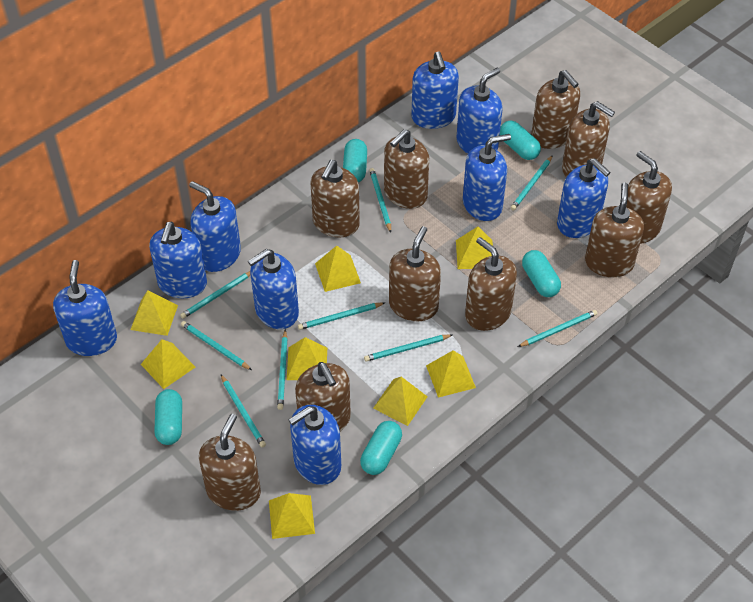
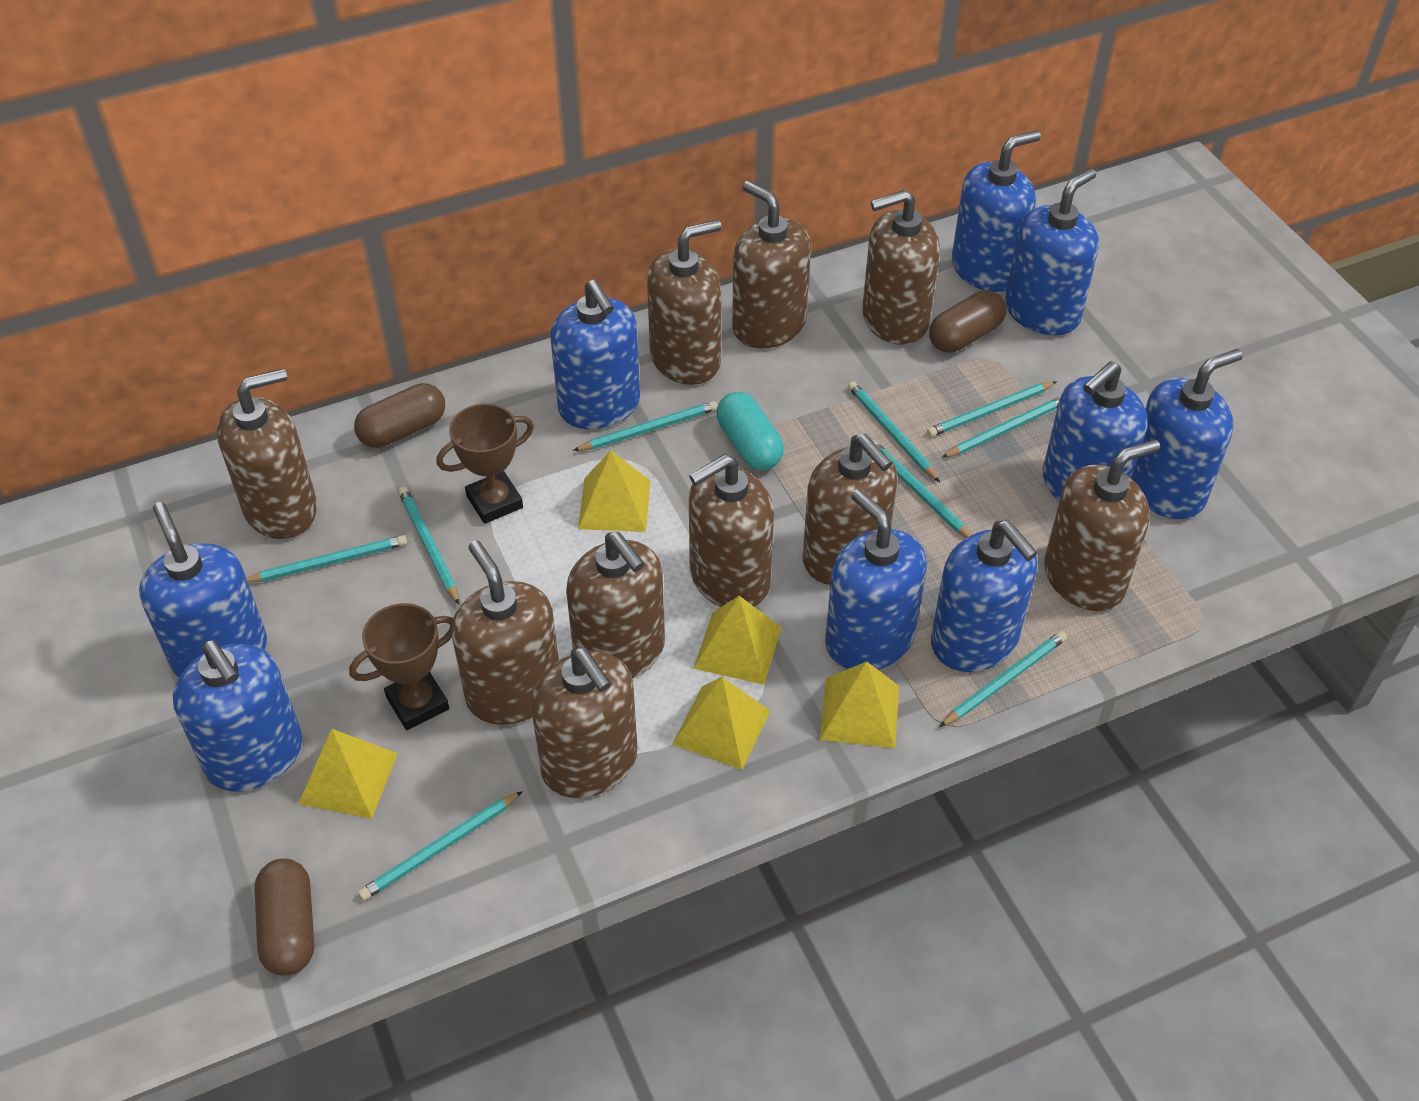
brown capsule: none = 0 -> [254,859,314,975] [354,383,445,448] [929,290,1006,353] = 3
brown trophy: none = 0 -> [349,603,454,730] [436,403,534,524] = 2
turquoise capsule: [154,389,182,445] [343,139,367,182] [360,421,402,475] [500,121,541,160] [522,250,561,297] = 5 -> [717,392,784,470] = 1
yellow pyramid: [130,290,178,336] [141,339,195,389] [269,493,315,539] [287,337,327,380] [315,246,361,292] [373,377,428,426] [426,350,476,398] [456,227,493,269] = 8 -> [298,729,398,819] [578,451,650,532] [673,677,770,770] [693,596,782,685] [820,662,899,748] = 5

